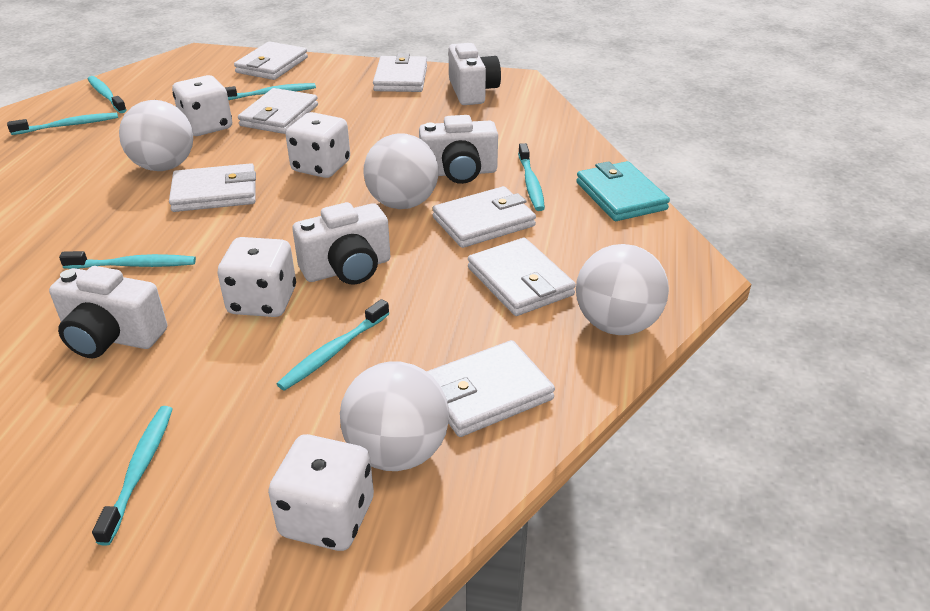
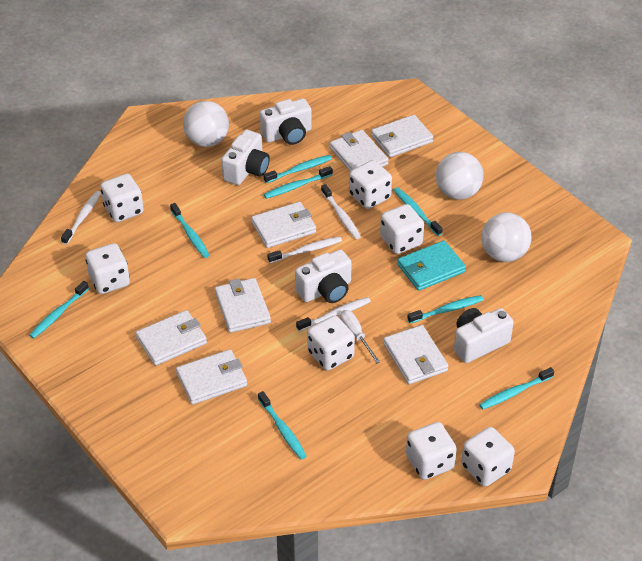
turquoise toothbrush: [7,113,118,135] [59,251,196,269] [88,76,127,113] [92,406,173,546] [224,83,316,100] [277,299,390,391] [518,143,545,211] = 7 -> [29,281,89,339] [170,203,209,258] [258,391,307,460] [264,155,332,183] [264,166,333,199] [394,188,443,236] [407,295,484,323] [479,367,554,410] = 8
white ball: [119,100,193,171] [340,361,449,471] [363,133,438,209] [576,244,669,335] = 4 -> [183,101,229,147] [436,152,484,200] [481,212,532,262] = 3
white dice: [172,75,232,136] [217,237,296,317] [268,434,374,551] [285,112,350,178] = 4 -> [85,243,130,294] [100,174,144,222] [307,316,355,370] [349,160,392,209] [380,204,424,254] [406,422,457,480] [461,427,515,486] = 7
white screwdriver: none = 0 -> [340,310,380,364] = 1
white toothbrush: none = 0 -> [61,191,101,245] [267,236,342,263] [296,297,371,331] [321,184,361,239] = 4

